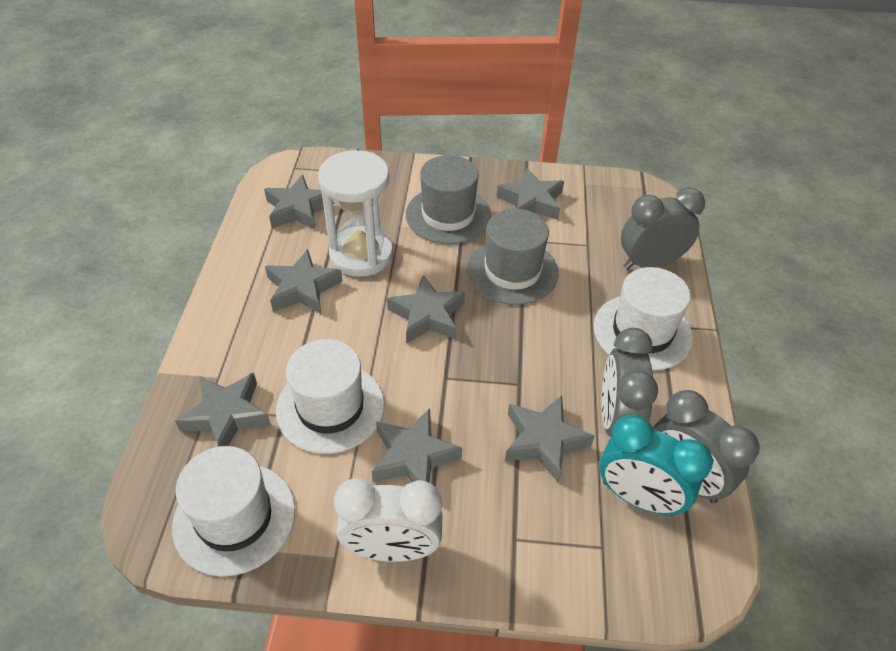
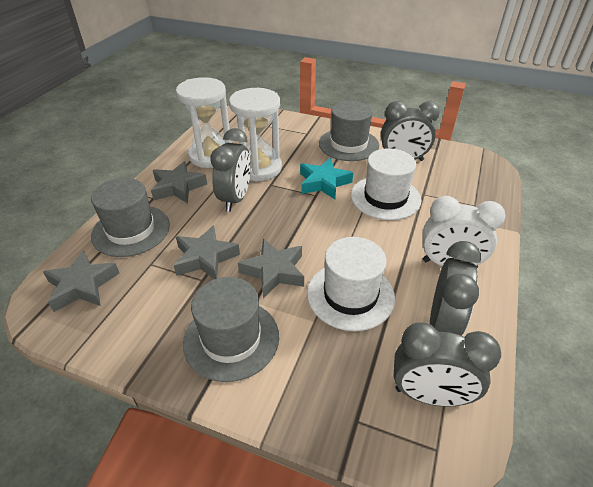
grey clock: [601,328,658,437] [621,187,705,270] [653,390,760,503] = 3 -> [210,128,251,212] [381,101,440,161] [394,322,501,407] [430,241,481,336] = 4
grey hat: [406,155,491,244] [467,209,559,305] = 2 -> [91,178,170,257] [183,277,279,382] [319,101,379,161] = 3
grey star: [175,373,271,447] [264,175,335,230] [265,249,343,314] [372,409,462,482] [387,275,465,344] [497,168,564,220] [505,395,595,482] = 7 -> [43,250,120,312] [151,161,207,203] [174,225,240,279] [238,239,304,298] = 4
turquoise clock: [599,414,713,515] = 1 -> none = 0
turquoise star: none = 0 -> [300,158,353,199] = 1
white hat: [172,446,295,576] [276,339,384,454] [594,267,693,371] = 3 -> [307,237,395,331] [351,148,421,220] = 2
white hourglass: [318,150,393,277] = 1 -> [176,77,231,168] [229,88,282,181] = 2

